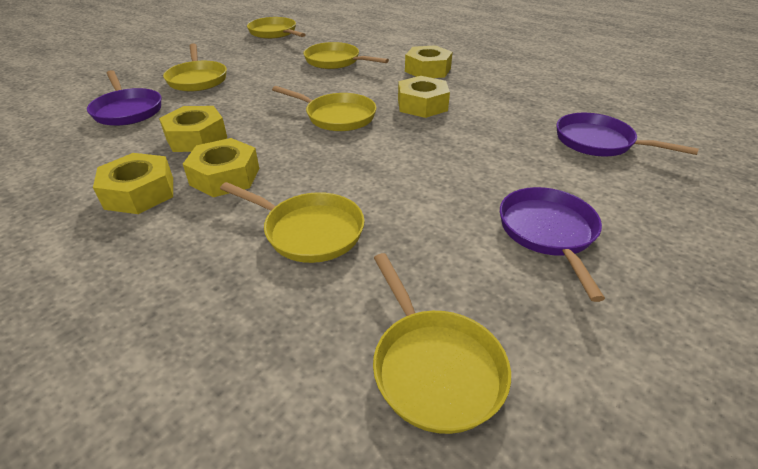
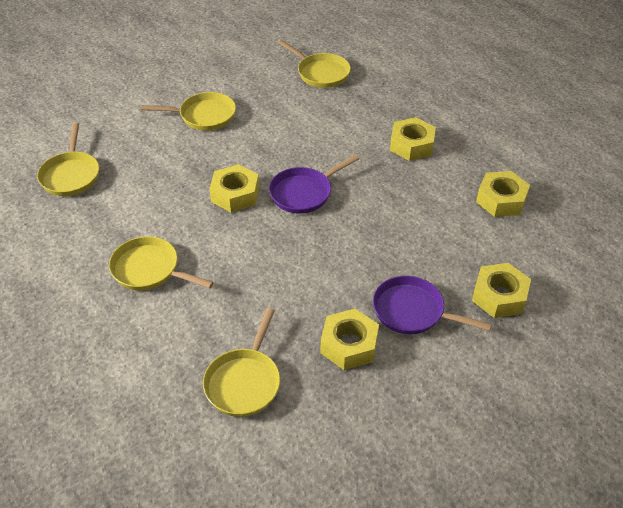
purple pan: [87,70,161,126] [500,187,605,302] [556,113,699,156] = 3 -> [269,154,359,214] [373,276,492,334] = 2
yellow pan: [163,43,227,91] [220,182,365,263] [247,17,306,39] [272,86,376,131] [303,42,389,69] [373,253,511,434] = 6 -> [37,123,99,196] [109,236,214,290] [141,92,236,131] [203,308,281,417] [278,40,351,88] = 5

